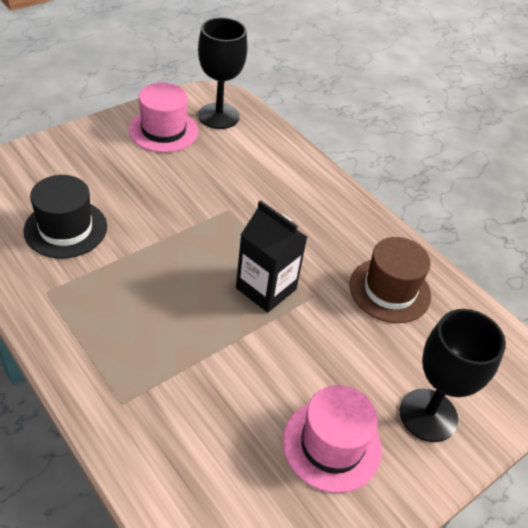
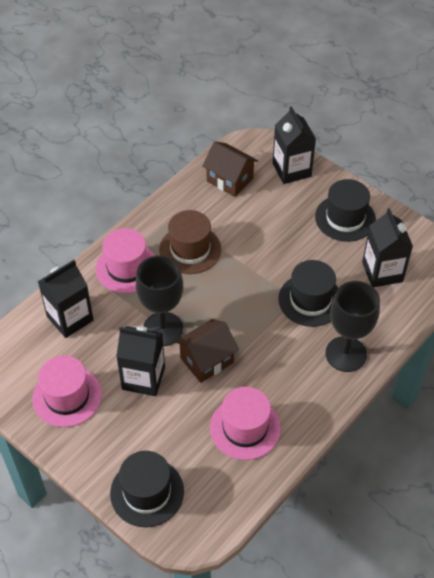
black carton: [236,200,307,313] = 1 -> [38,260,94,338] [116,326,165,396] [273,106,316,184] [362,208,413,287] = 4
black hat: [23,175,107,258] = 1 -> [110,451,184,527] [278,260,338,327] [315,179,376,242] = 3
brown house: none = 0 -> [175,319,239,383] [202,141,258,197] = 2
pink hat: [129,83,198,153] [283,385,382,493] = 2 -> [32,356,102,427] [95,228,155,293] [210,387,281,460] = 3

